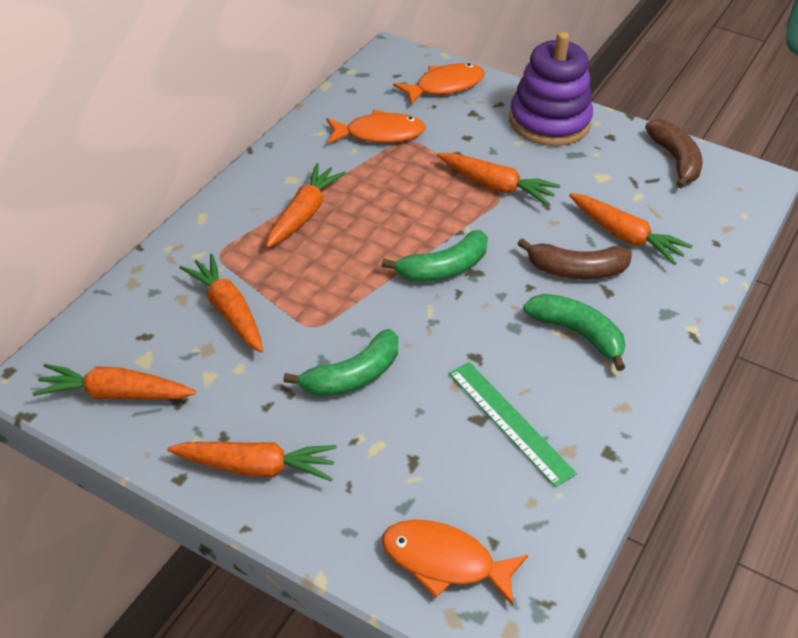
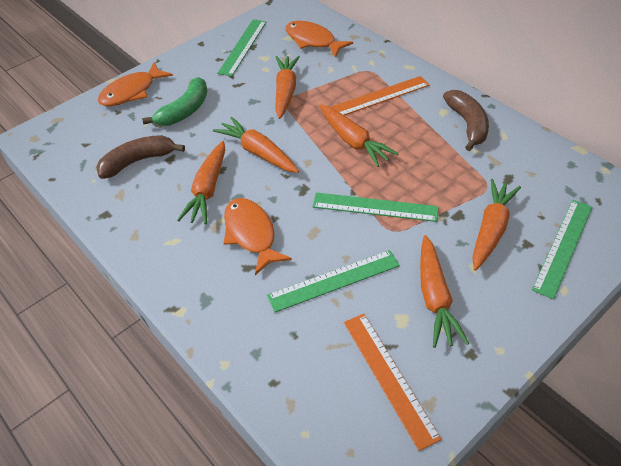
green banana: [283,329,398,397] [382,230,488,282] [523,294,625,371] = 3 -> [142,77,208,126] = 1
green ruler: [449,362,577,487] = 1 -> [217,19,266,76] [267,250,400,312] [312,192,438,222] [532,200,593,299] = 4
orange ruler: none = 0 -> [331,76,429,115] [344,314,442,451] = 2
purple stacking toy: [509,32,593,146] = 1 -> none = 0

